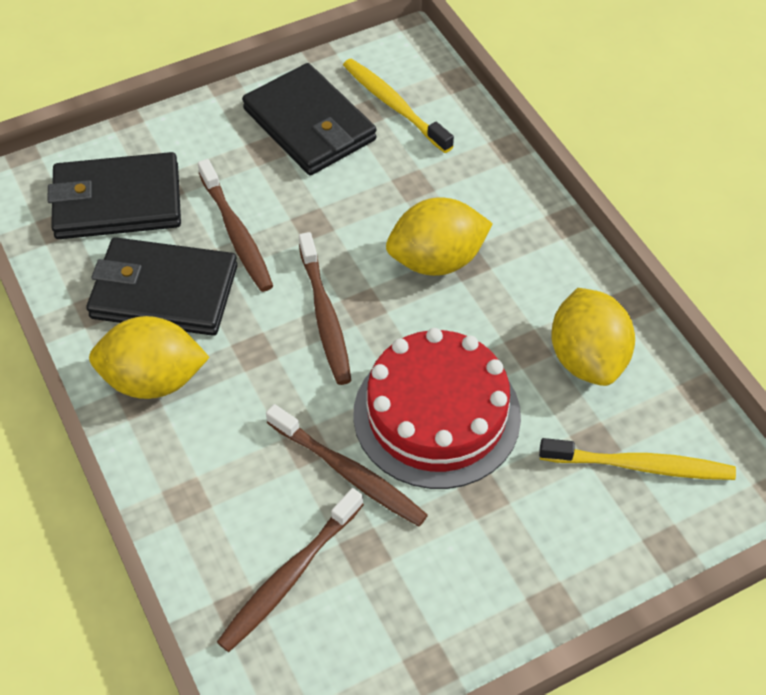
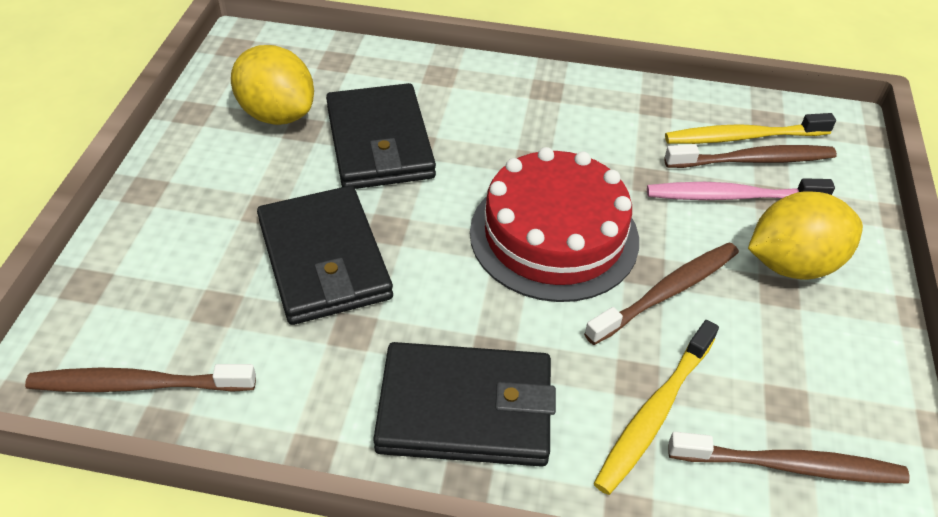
pink toothbrush: none = 0 -> [647,178,835,200] = 1
yellow lemon: [89,316,210,399] [386,198,493,276] [551,288,635,386] = 3 -> [231,45,314,125] [748,191,863,280] = 2

